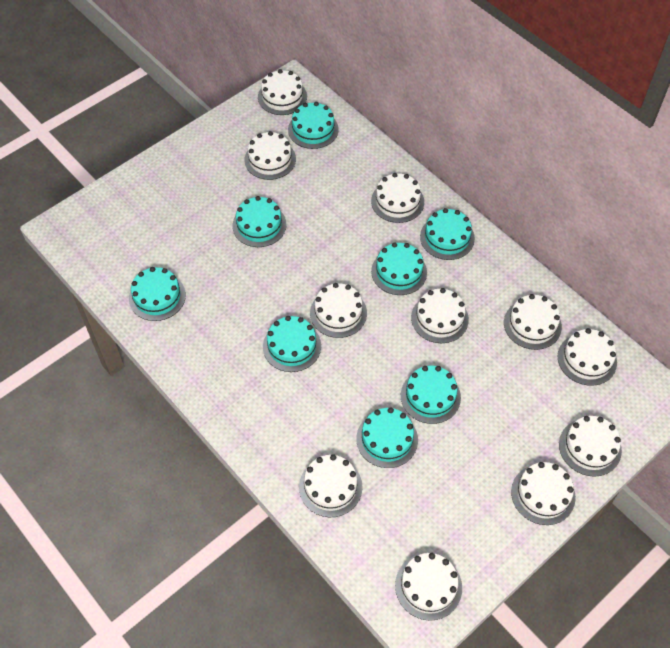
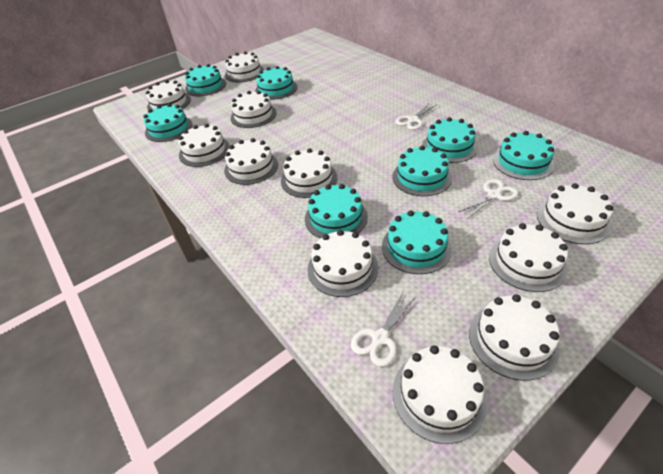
white scissors: none = 0 -> [351,292,416,367] [395,103,436,130] [459,179,518,218] = 3

